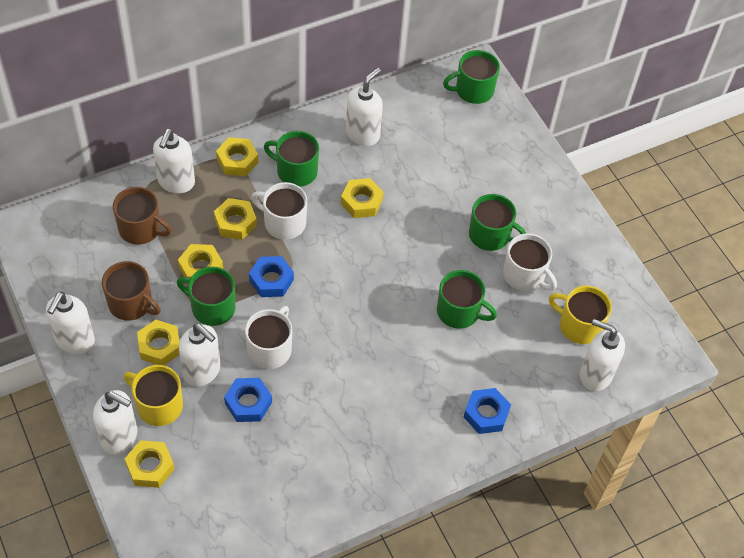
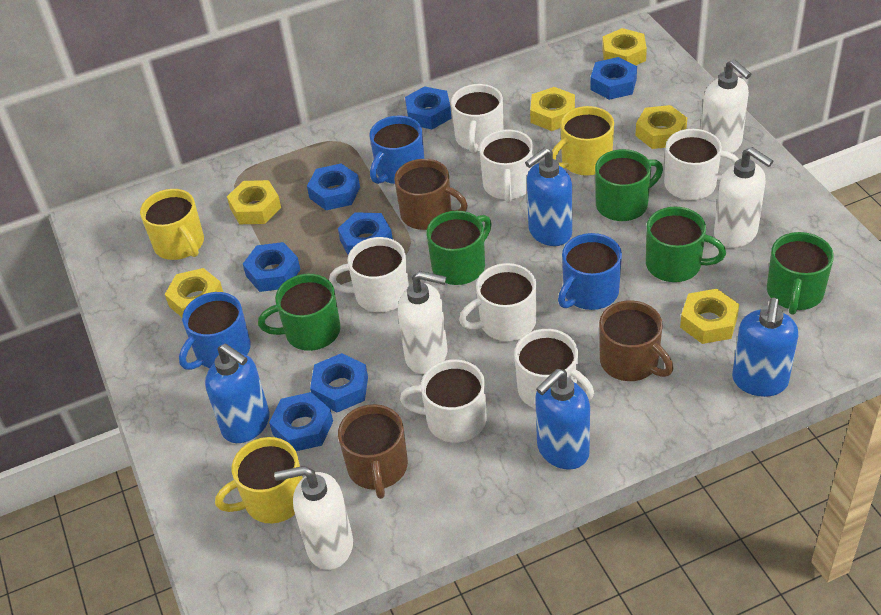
blue mug: none = 0 -> [179,292,251,370] [369,116,424,184] [558,233,622,310] = 3
blue nut: [224,378,272,422] [249,256,294,297] [464,388,511,434] = 3 -> [243,242,300,292] [269,392,333,451] [307,163,360,210] [310,353,368,412] [338,212,393,255] [405,86,452,129] [590,57,637,100] = 7
blue soap dispenser: none = 0 -> [205,344,270,443] [525,147,572,246] [535,369,590,470] [732,298,798,397] = 4
brown mug: [102,261,161,321] [113,187,172,245] = 2 -> [338,404,408,499] [394,159,468,230] [599,300,673,381] = 3
white mug: [245,306,292,369] [251,182,307,240] [503,233,557,291] = 3 -> [329,237,409,312] [400,359,486,443] [451,84,503,153] [459,263,536,341] [479,130,533,203] [514,329,594,409] [664,129,739,200] = 7
white soap dispenser: [46,292,95,354] [93,390,138,454] [153,129,195,193] [179,324,221,387] [346,67,383,146] [580,319,625,391] = 6 -> [274,466,353,570] [398,271,448,374] [701,59,751,153] [714,147,773,248] = 4
yellow mug: [124,365,183,426] [549,286,612,344] = 2 -> [140,189,204,260] [215,437,303,523] [552,106,614,176] = 3

